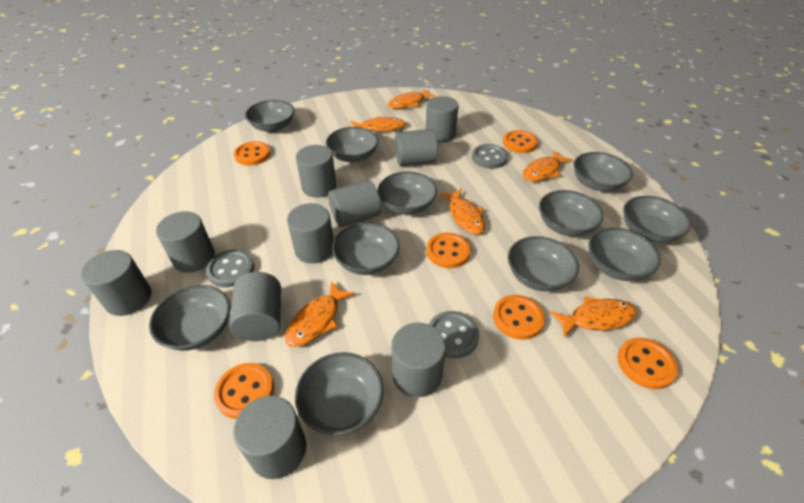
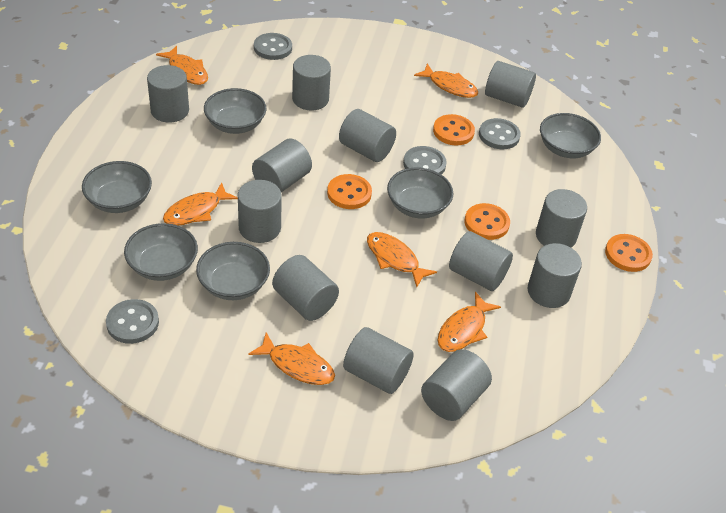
grey bowl: [149,285,230,351] [245,100,294,132] [295,352,384,435] [326,127,378,162] [332,223,400,275] [378,172,437,214] [508,236,579,291] [539,190,603,236] [573,152,633,192] [588,228,661,281] [623,196,691,243] = 11 -> [82,161,152,213] [124,223,198,281] [196,242,270,300] [204,88,266,134] [387,168,454,219] [540,113,601,158] = 6
grey button: [206,250,254,288] [429,311,479,358] [472,144,508,169] = 3 -> [106,299,159,344] [254,33,292,60] [403,146,447,175] [479,118,521,149] = 4
grey cylinder: [81,250,151,316] [156,211,215,273] [229,272,281,341] [233,396,306,479] [287,203,334,264] [296,145,336,198] [328,180,381,227] [391,323,446,397] [395,129,438,166] [426,96,459,143] = 10 -> [147,65,189,123] [238,180,282,243] [252,138,312,192] [272,255,339,321] [292,55,331,111] [339,109,396,162] [343,327,414,394] [421,349,492,421] [449,231,513,291] [485,61,536,108] [528,243,582,308] [536,189,587,248] = 12
orange button: [214,363,274,419] [234,141,270,165] [427,233,471,268] [493,295,545,340] [503,130,538,153] [618,337,678,389] = 6 -> [327,174,372,209] [433,114,475,145] [464,203,510,240] [605,234,653,272] = 4

